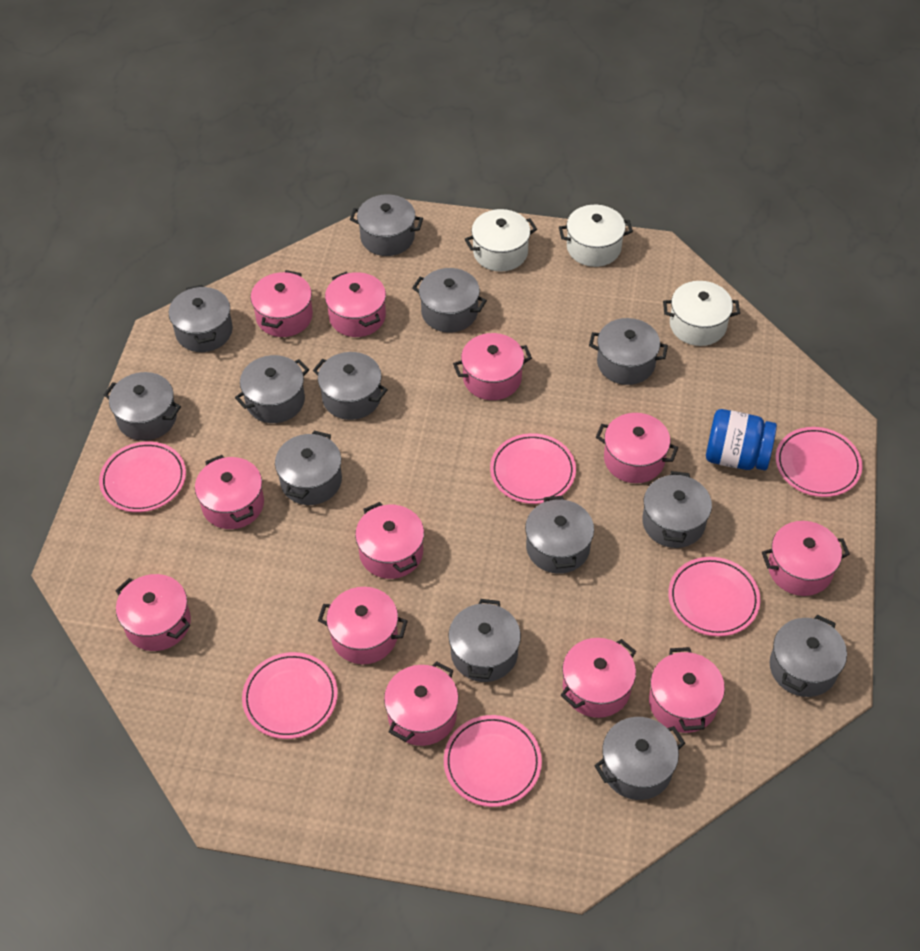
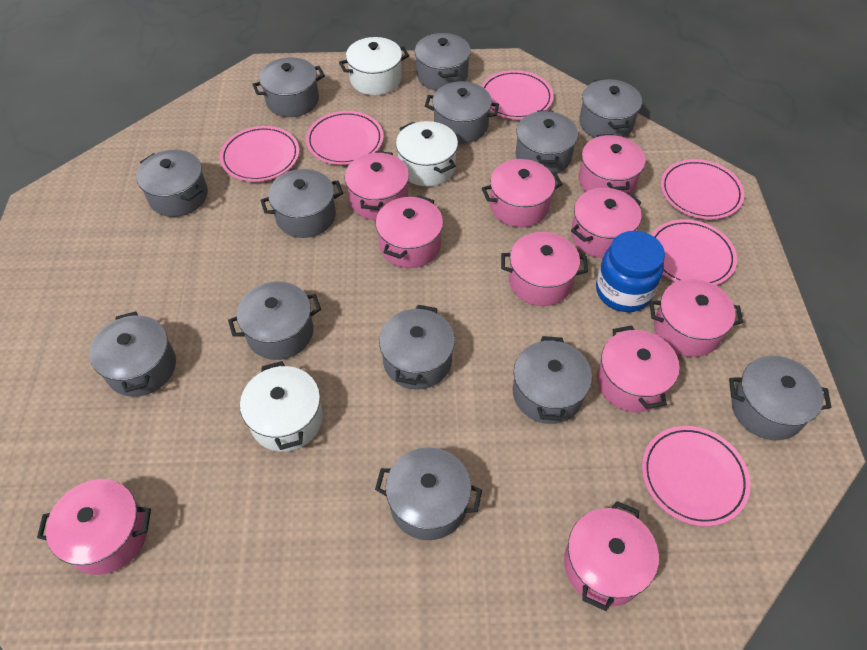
pink pot: [115,574,191,651] [195,455,264,529] [251,270,313,337] [318,587,408,664] [325,271,386,337] [355,502,424,579] [384,661,458,746] [453,333,532,400] [561,638,636,718] [596,413,678,483] [649,647,725,733] [762,521,850,596] = 12 -> [37,479,151,575] [345,151,409,220] [376,195,443,268] [482,159,563,227] [501,232,588,306] [564,501,659,611] [571,188,642,258] [579,134,646,194] [597,325,680,412] [650,279,743,357] = 10

